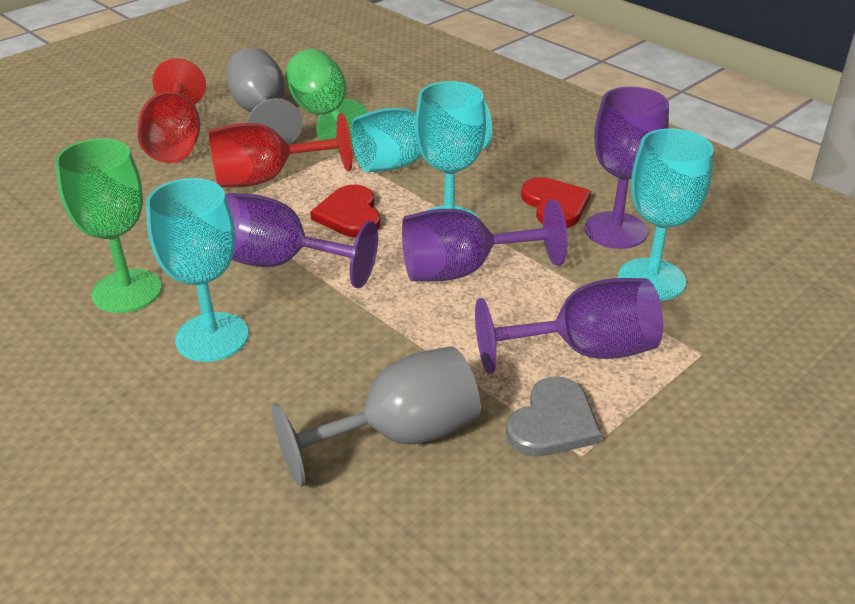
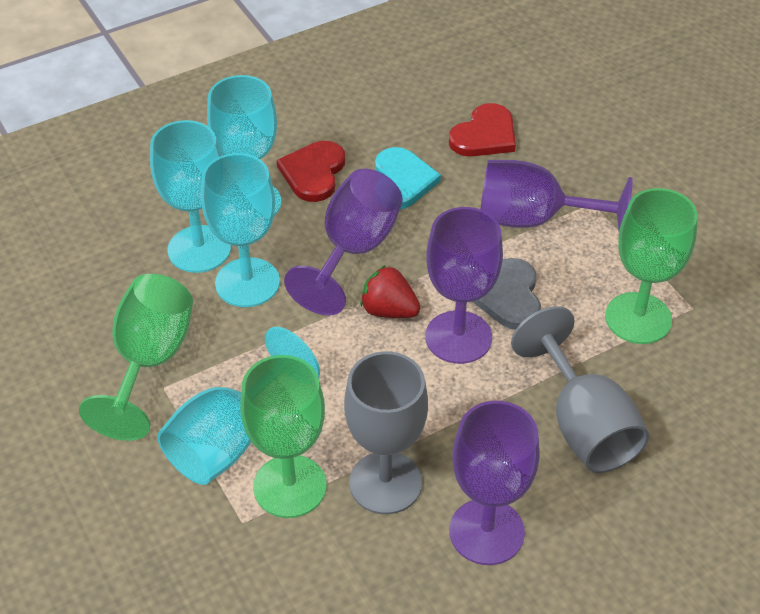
green goblet: [55,138,162,313] [286,49,368,151] = 2 -> [79,274,193,441] [240,355,326,518] [605,188,698,344] = 3
red goblet: [138,58,206,163] [209,113,352,187] = 2 -> none = 0
red strawberry: none = 0 -> [360,265,420,318] = 1
turquoise heart: none = 0 -> [375,147,441,209] = 1

